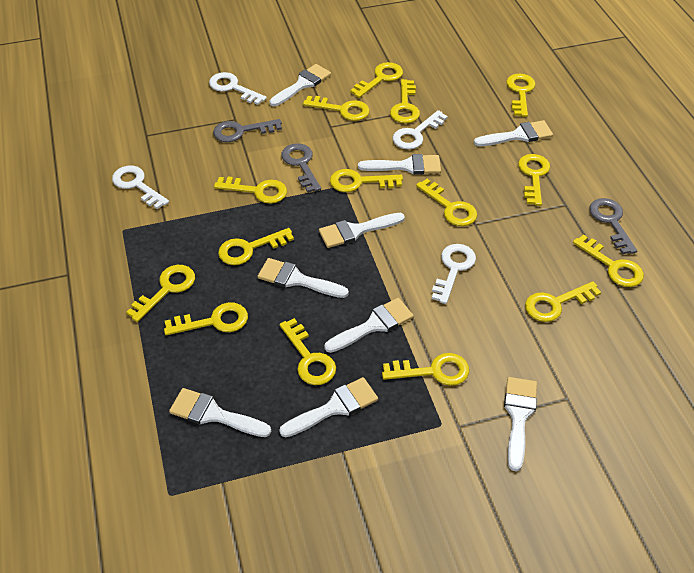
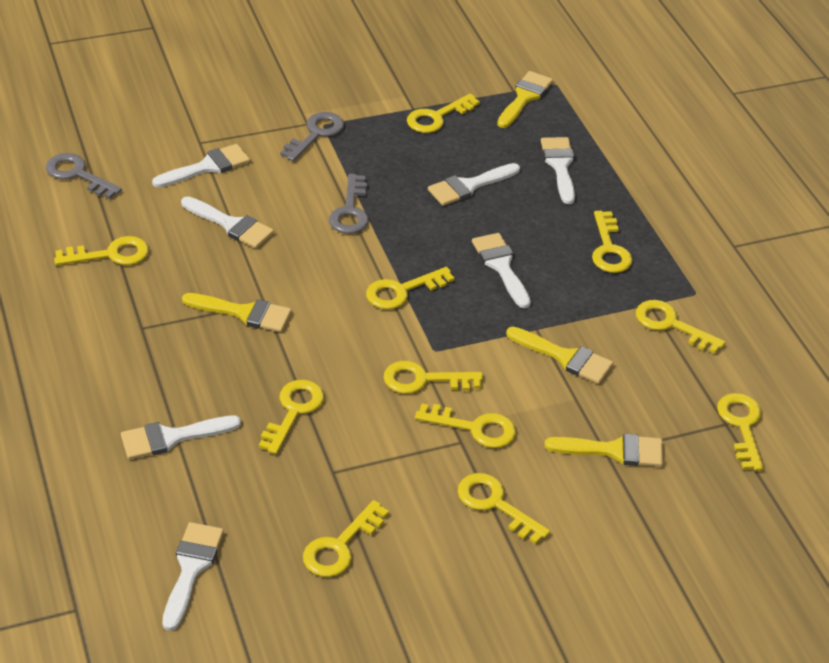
white brush: [169,388,271,437] [258,258,349,298] [270,64,331,106] [279,377,378,437] [319,213,405,248] [324,298,414,353] [358,154,441,175] [474,120,553,146] [504,377,537,471] = 9 -> [121,415,241,459] [152,144,250,188] [162,522,224,631] [181,196,274,248] [428,163,520,206] [472,233,531,309] [541,137,575,204] = 7
white key: [112,166,169,209] [209,72,267,105] [393,110,448,150] [432,244,476,304] = 4 -> none = 0
yellow brush: none = 0 -> [182,293,291,332] [497,71,553,128] [506,327,613,384] [545,434,663,467] = 4
yellow key: [126,265,195,322] [164,302,248,335] [214,176,287,204] [218,228,294,265] [279,318,336,385] [303,96,369,121] [330,169,403,192] [350,62,403,98] [382,353,469,386] [390,79,420,123] [416,179,477,226] [506,74,535,117] [518,154,550,206] [525,281,601,322] [573,234,644,287] = 15 -> [54,236,149,265] [259,380,324,454] [303,500,389,577] [366,267,455,309] [383,361,483,394] [407,94,480,133] [415,404,516,448] [458,473,550,544] [592,211,633,273] [636,300,725,354] [717,393,764,471] = 11

